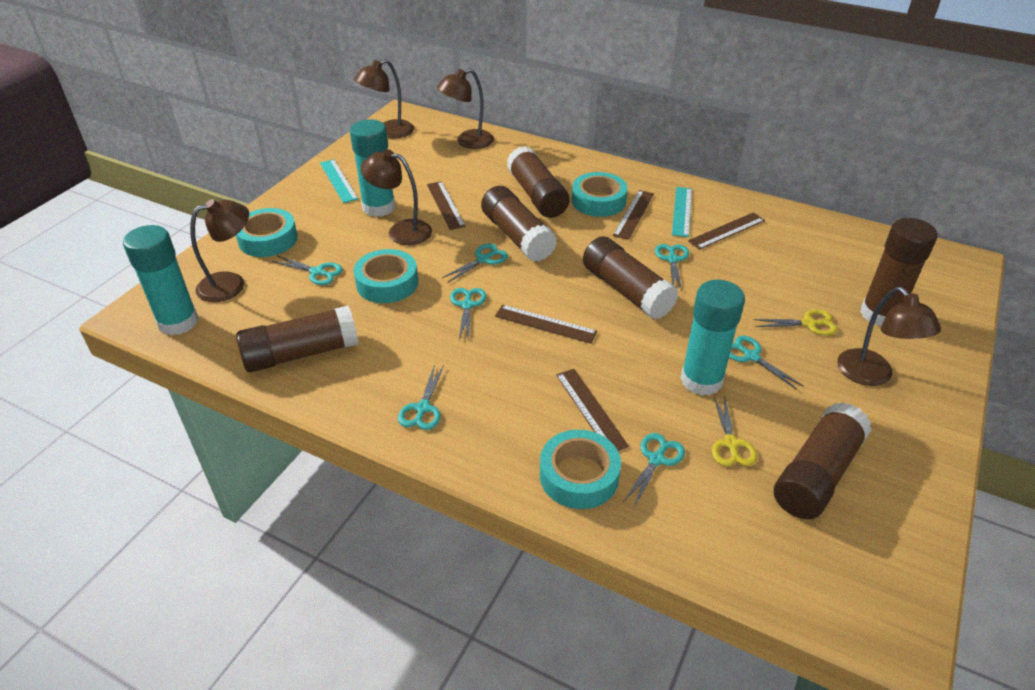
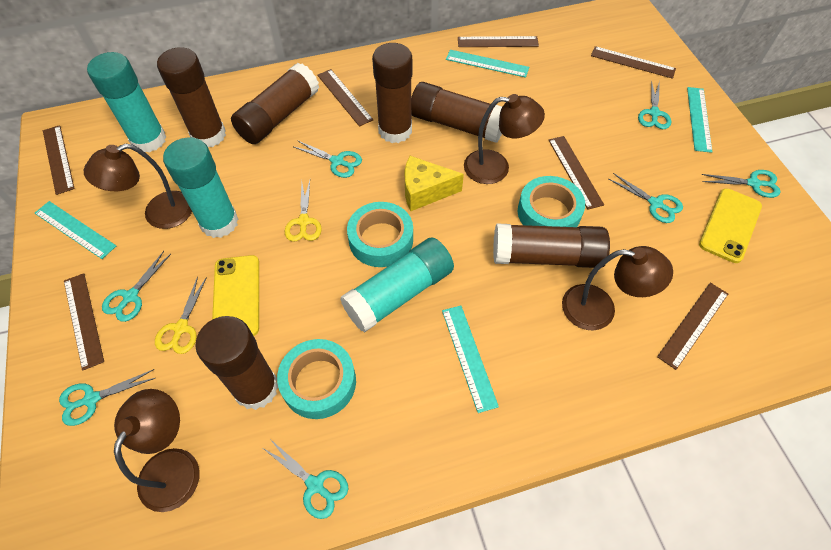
brown lamp: [190,199,249,302] [354,59,414,138] [360,149,432,245] [437,68,494,149] [837,287,941,386] = 5 -> [84,144,192,229] [114,389,200,512] [464,94,545,184] [562,246,673,330] = 4
brown ruler: [427,181,466,230] [495,305,598,344] [556,369,629,451] [613,190,654,240] [688,212,765,250] = 5 -> [43,125,75,195] [64,273,104,371] [317,69,373,127] [458,36,539,47] [548,136,604,210] [591,46,676,79] [657,283,728,370] = 7
turquoise ruler: [320,159,358,203] [672,187,692,237] = 2 -> [35,201,116,259] [442,305,499,413] [446,50,529,78] [687,87,712,153] = 4
turquoise tape: [236,208,298,257] [353,249,418,303] [540,430,621,509] [572,172,628,217] = 4 -> [277,339,356,419] [347,202,413,267] [518,176,585,227] = 3
yellow cheese: none = 0 -> [405,156,464,211] = 1
yellow phone: none = 0 -> [212,255,259,336] [699,188,762,263] = 2

